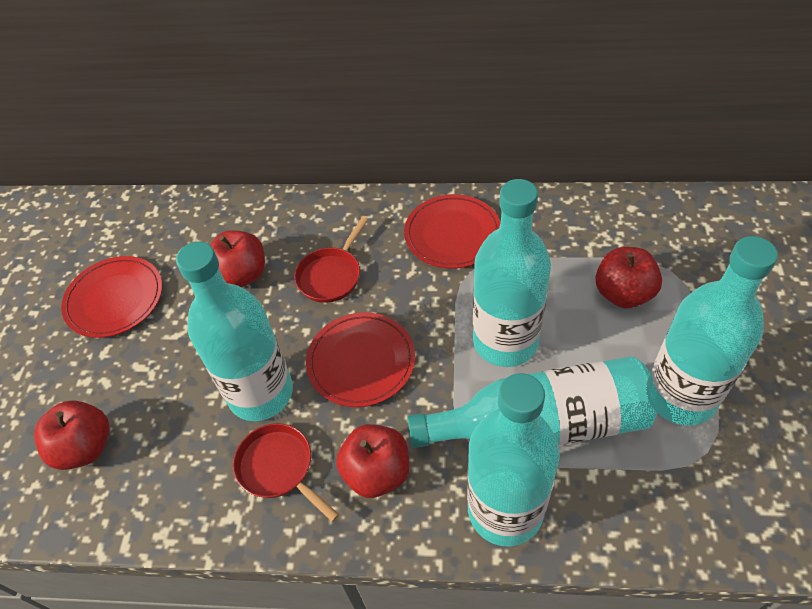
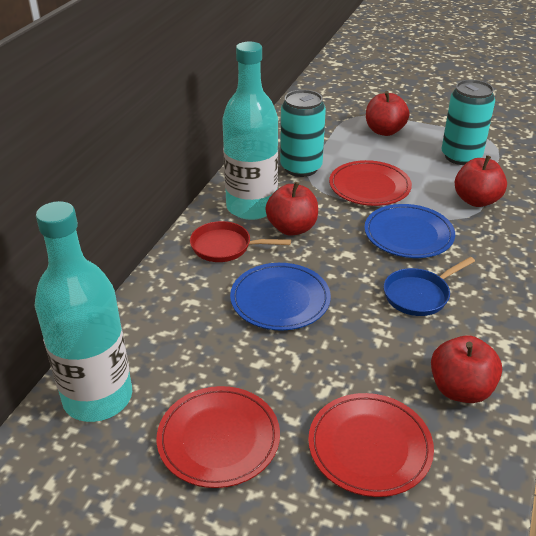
blue pan: none = 0 -> [384,257,475,316] = 1
blue plate: none = 0 -> [230,263,331,331] [364,204,455,258] = 2
red pan: [233,423,339,522] [294,216,369,303] = 2 -> [190,221,291,262] = 1
turquoise bottle: [176,242,293,421] [407,356,658,448] [467,373,560,547] [473,179,551,367] [650,236,778,426] = 5 -> [35,201,132,422] [222,42,278,220] = 2
turquoise can: none = 0 -> [280,90,326,177] [442,80,495,165] = 2

